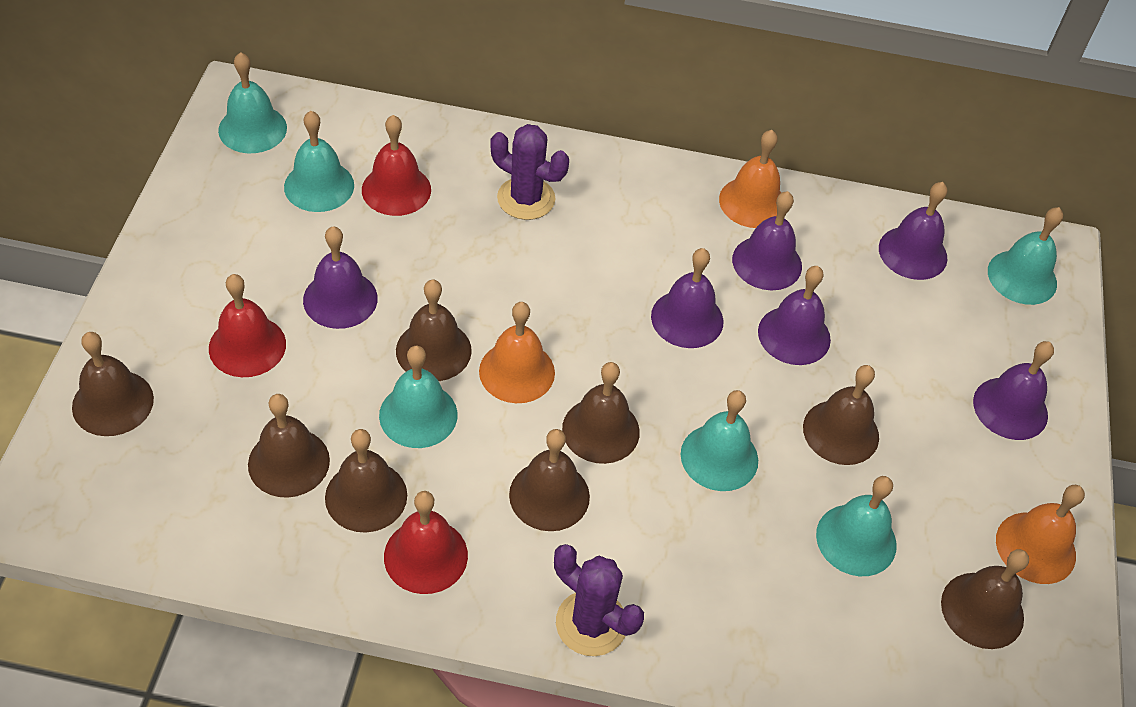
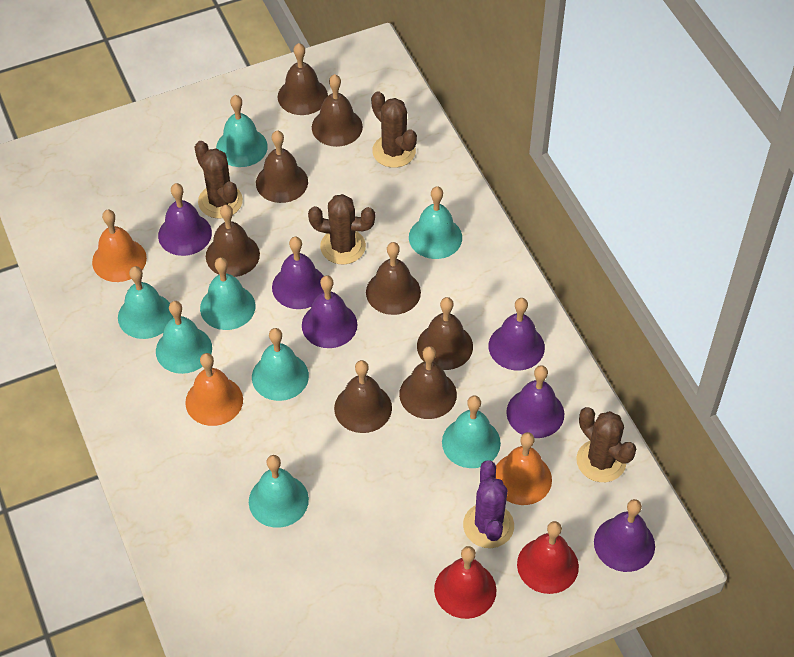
brown cactus: none = 0 -> [194,141,243,218] [308,194,375,264] [371,91,417,168] [576,407,637,482] = 4
purple cactus: [490,124,569,220] [554,544,644,656] = 2 -> [463,460,514,548] = 1
red bell: [209,274,286,377] [362,115,431,216] [384,491,468,594] = 3 -> [434,546,497,619] [517,521,579,594] = 2
turquoise bell: [218,52,287,153] [284,111,354,212] [379,346,458,448] [681,390,758,491] [816,476,897,576] [988,207,1063,305] = 6 -> [118,266,173,339] [156,301,212,374] [200,257,255,330] [216,95,268,167] [249,455,309,528] [252,328,309,401] [409,186,462,259] [442,395,501,468] = 8

